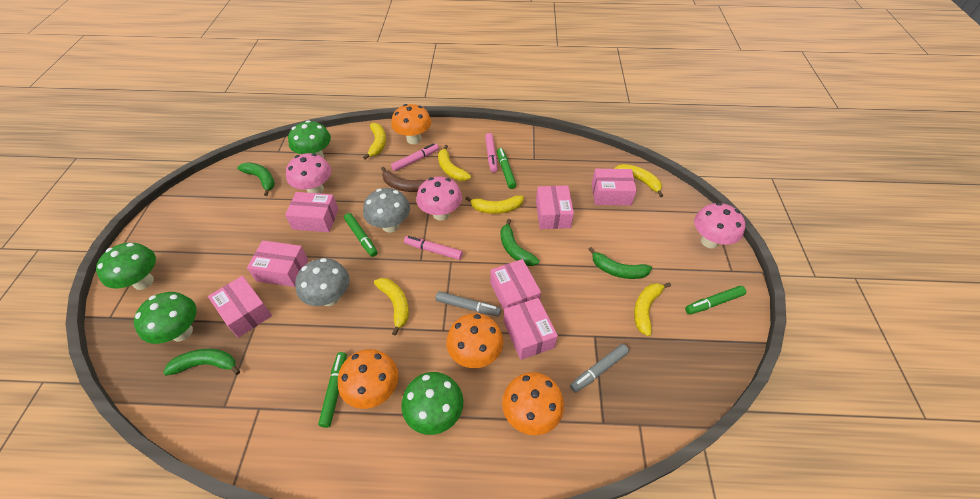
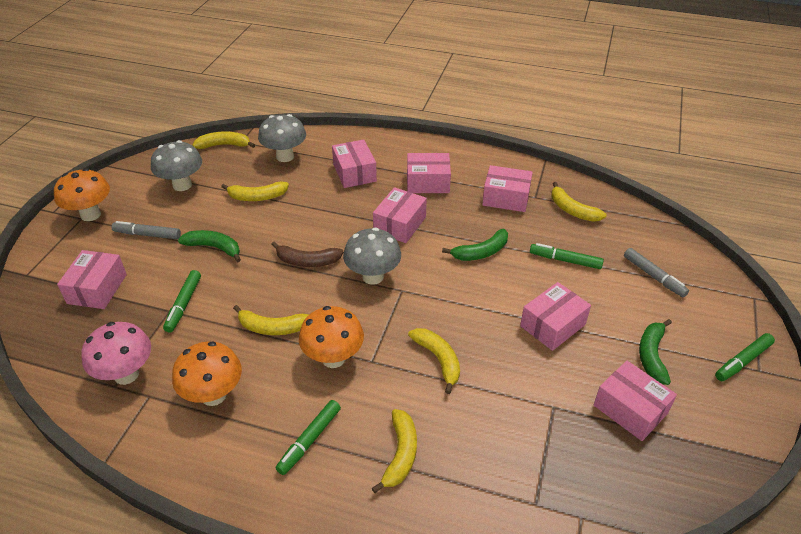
green banana: [163,349,240,376] [237,162,275,196] [500,219,540,266] [588,247,652,279] = 4 -> [178,230,241,262] [442,229,508,261] [639,319,672,385] = 3
green mushroom: [96,243,156,290] [134,292,197,344] [288,120,331,158] [401,372,464,435] = 4 -> none = 0
grey mushroom: [295,258,350,306] [363,188,410,233] = 2 -> [151,140,202,191] [258,114,306,162] [343,228,401,285] = 3
orange mushroom: [338,349,398,409] [391,104,431,144] [446,313,503,368] [502,372,564,435] = 4 -> [54,168,110,221] [172,341,242,406] [299,306,364,368] = 3
pink marker: [391,143,439,171] [404,236,463,260] [485,133,497,173] = 3 -> none = 0
pink mushroom: [286,153,331,194] [416,177,462,221] [694,203,745,248] = 3 -> [81,322,151,385] = 1

